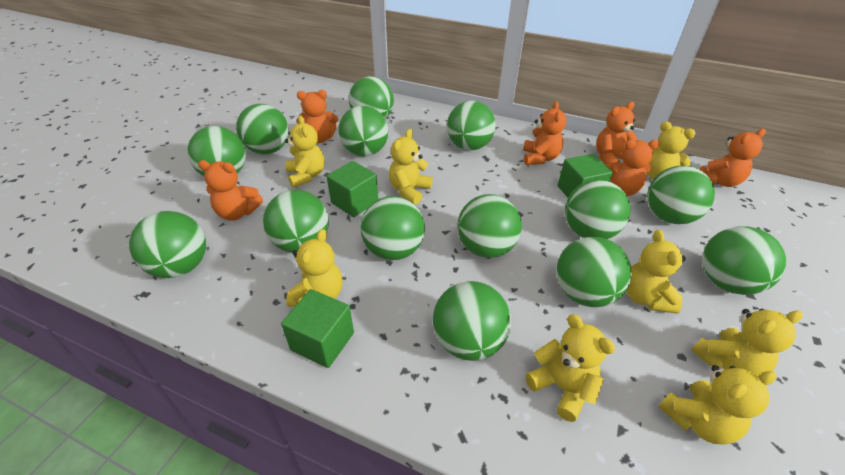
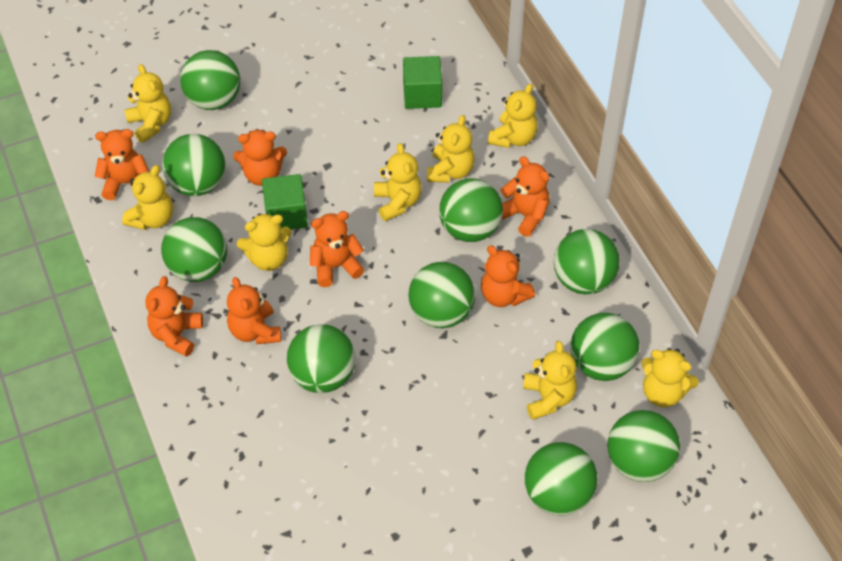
green ball: [129,211,206,278] [187,126,246,176] [236,104,289,154] [263,190,329,253] [338,106,388,156] [349,76,394,119] [361,196,425,260] [433,281,511,361] [447,101,496,151] [457,194,522,258] [556,237,632,307] [565,180,630,239] [647,166,715,224] [702,226,786,295] = 14 -> [161,217,227,282] [162,134,225,196] [180,50,241,110] [287,324,356,393] [408,262,475,328] [439,178,503,242] [525,442,598,515] [554,229,620,295] [570,313,639,381] [607,410,680,482] = 10
green cube: [281,289,354,368] [327,161,378,217] [558,154,613,197] = 3 -> [262,174,308,230] [403,56,442,109] = 2
orange teddy bear: [198,160,263,221] [297,90,338,143] [523,101,566,165] [596,102,638,164] [605,139,660,196] [699,129,766,187] = 6 -> [95,129,149,200] [145,276,203,357] [227,277,281,344] [233,129,287,186] [310,211,364,287] [481,245,535,307] [501,156,550,237] = 7

